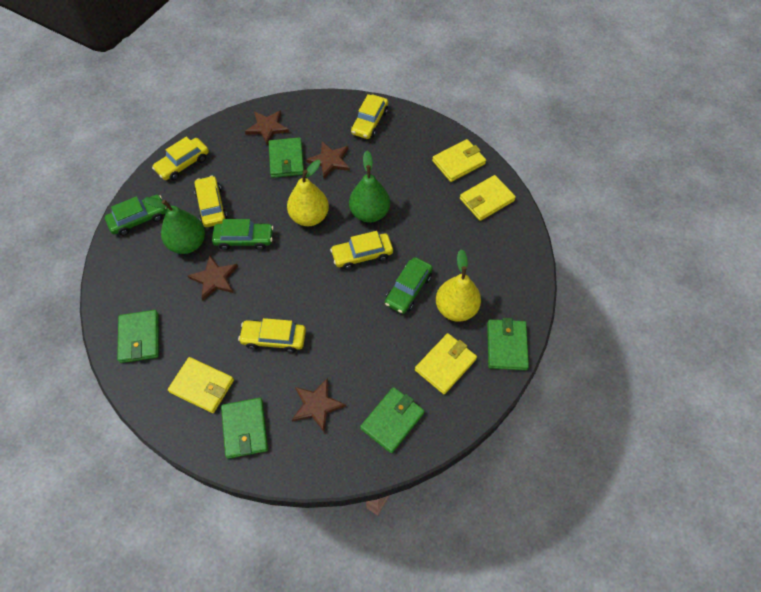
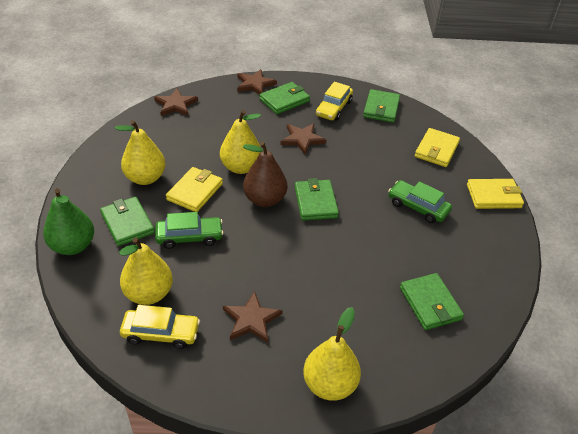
brown pear: none = 0 -> [243,142,287,207] = 1
green car: [105,195,167,236] [212,219,274,250] [385,257,433,314] = 3 -> [155,212,224,249] [388,180,452,223] = 2
green pear: [144,197,205,254] [349,151,390,223] = 2 -> [43,188,94,255] = 1
yellow car: [152,137,209,180] [194,176,227,227] [238,318,306,353] [330,231,393,270] [351,94,388,139] = 5 -> [120,305,200,349] [316,82,353,120] = 2
yellow pear: [287,160,329,226] [436,249,481,322] = 2 -> [115,120,166,185] [119,237,173,305] [220,110,261,174] [303,307,361,401] = 4
yellow wallet: [168,357,234,413] [415,333,477,394] [432,139,486,182] [460,175,516,221] = 4 -> [166,167,223,212] [415,128,460,167] [467,179,524,209] = 3

